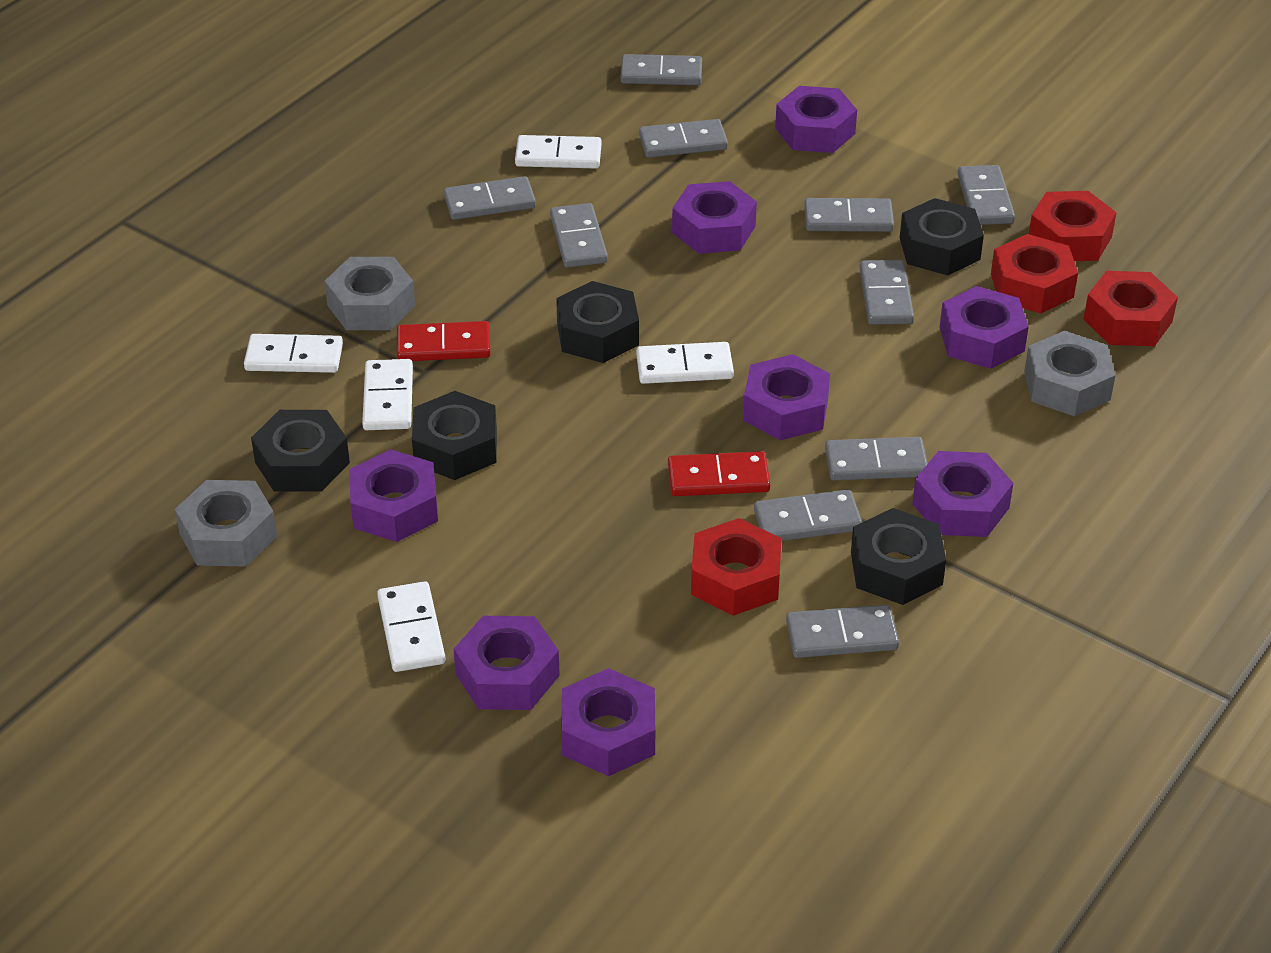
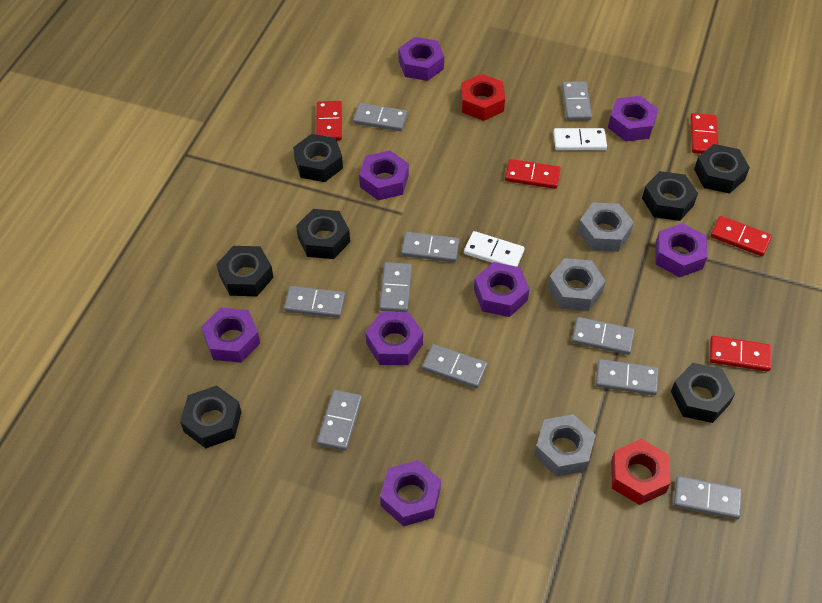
black nut: [251,410,350,492] [412,391,497,480] [556,281,639,363] [851,508,946,605] [900,198,984,275] = 5 -> [180,385,241,448] [216,246,274,296] [293,134,343,182] [296,209,350,259] [642,171,698,221] [671,363,735,423] [694,144,750,194] = 7
red domino: [397,321,491,361] [668,451,770,496] = 2 -> [316,101,342,141] [505,159,561,189] [690,113,718,154] [709,336,771,372] [711,216,772,256] = 5
red nut: [691,518,781,616] [991,234,1078,313] [1029,191,1117,261] [1084,271,1178,346] = 4 -> [461,74,505,121] [611,439,671,505] = 2
white domino: [244,334,343,373] [362,359,413,430] [377,581,446,672] [515,135,602,169] [636,342,734,384] = 5 -> [464,231,525,267] [553,128,607,150] = 2

